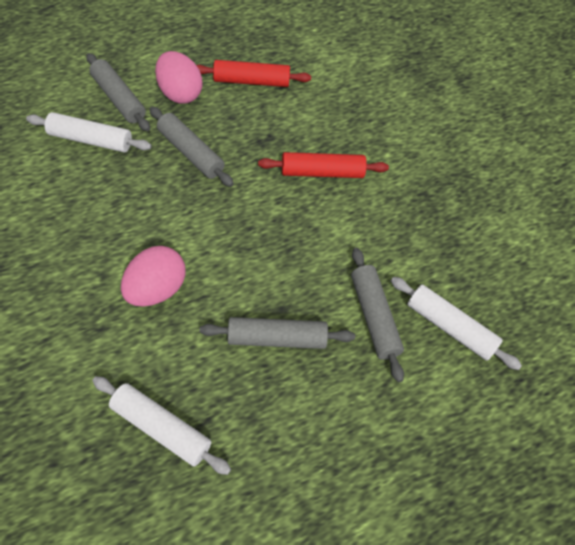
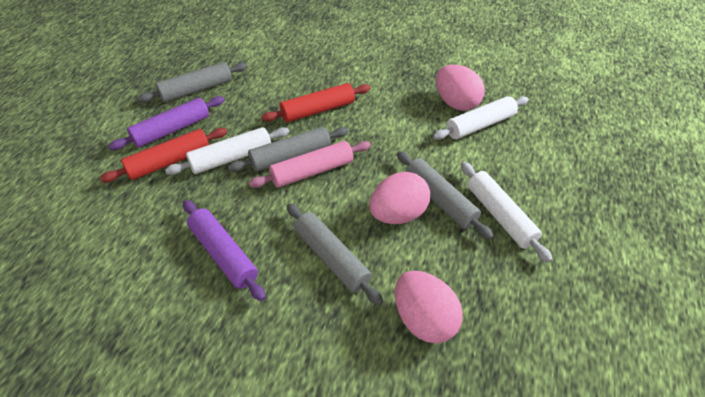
pink egg: [121,246,186,307] [155,51,202,104] = 2 -> [369,172,430,224] [395,271,463,343] [436,65,485,111] = 3
pink rolling pin: none = 0 -> [249,141,371,188] = 1
purple rolling pin: none = 0 -> [108,96,224,150] [183,200,266,301] = 2

